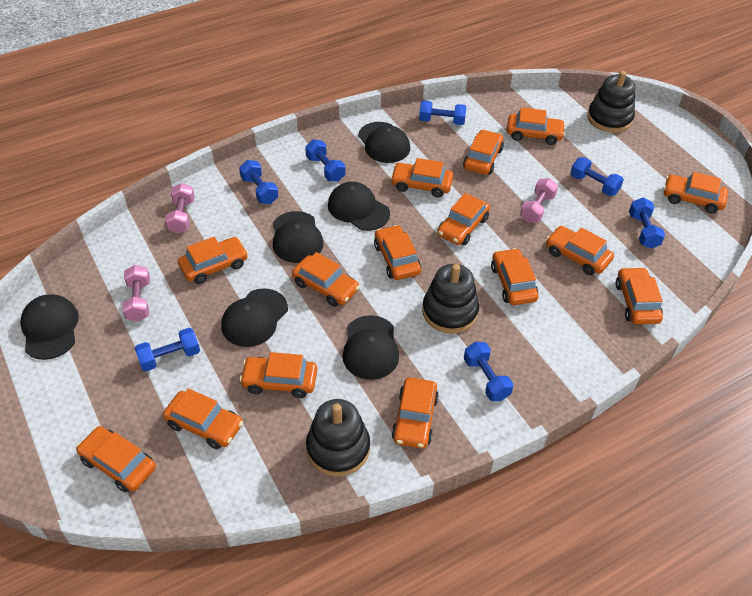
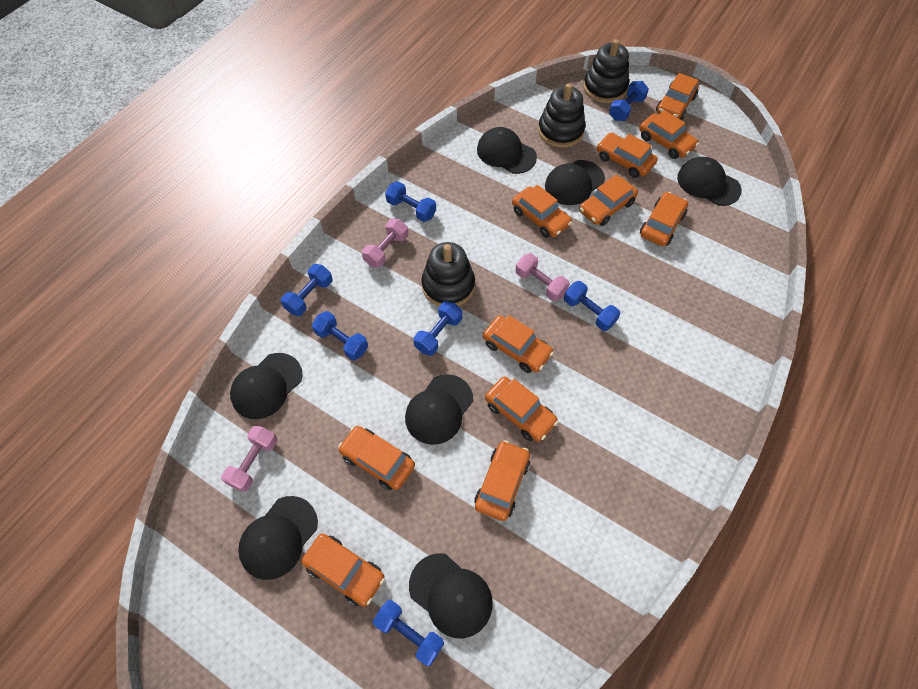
black cap: [20,294,79,360] [221,288,288,347] [273,211,323,263] [328,182,390,231] [343,315,399,380] [358,122,410,163] = 6 -> [230,353,303,419] [238,496,318,580] [405,374,473,445] [409,553,493,638] [477,127,537,174] [545,160,605,205] [677,157,742,206] = 7
orange car: [76,426,156,492] [163,388,243,449] [178,237,248,284] [239,352,317,398] [292,252,360,307] [374,225,421,280] [390,158,453,197] [391,377,439,449] [437,193,490,245] [463,130,504,175] [491,248,538,305] [507,107,565,145] [546,226,614,275] [616,267,663,324] [664,172,728,213] = 15 -> [301,533,385,607] [338,426,415,490] [474,440,530,521] [483,315,554,373] [485,377,558,442] [512,185,572,238] [579,175,638,226] [597,133,658,178] [639,110,699,159] [640,192,688,246] [656,73,699,120] = 11

